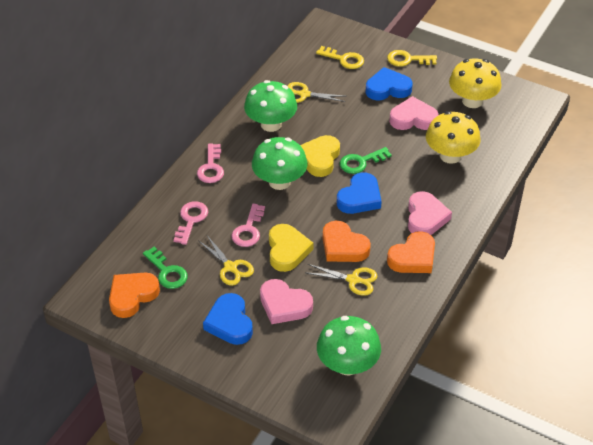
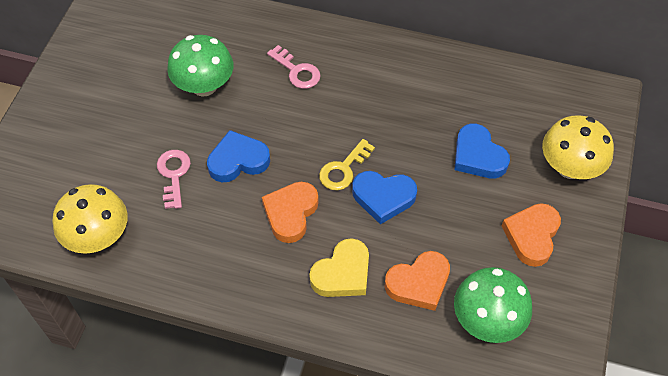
green key: [143,247,188,289] [340,147,392,174] = 2 -> none = 0
green mushroom: [244,80,297,132] [252,137,307,190] [317,316,381,375] = 3 -> [167,35,234,96] [454,267,532,343] = 2
pink heart: [260,279,313,324] [389,96,439,130] [408,191,452,235] = 3 -> none = 0
pink key: [173,201,208,245] [197,143,224,183] [231,203,265,247] = 3 -> [157,150,191,209] [267,45,321,89] = 2
yellow heart: [269,224,313,272] [300,135,340,177] = 2 -> [309,238,369,297] = 1
yellow key: [316,46,364,69] [387,50,437,67] = 2 -> [319,139,375,191] = 1
yellow scissors: [199,236,254,286] [288,82,346,103] [307,264,378,296] = 3 -> none = 0

